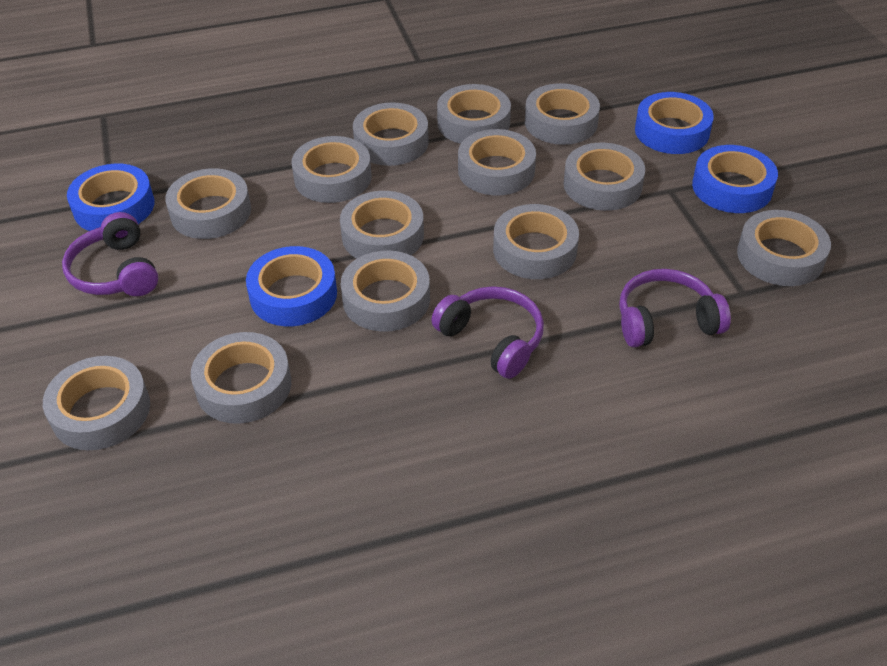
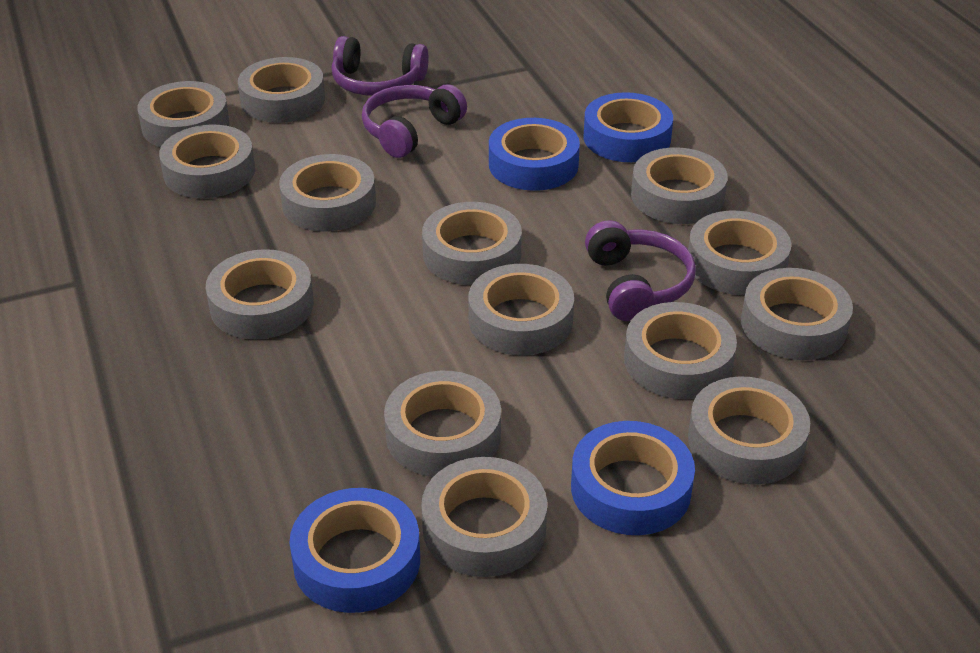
grey tape: [43,356,150,450] [165,168,251,239] [191,332,291,424] [291,136,371,203] [340,191,424,259] [341,251,430,332] [353,102,429,166] [437,84,511,144] [458,129,536,196] [493,204,579,279] [525,83,600,145] [563,143,645,211] [737,210,831,286] = 13 -> [138,81,230,147] [159,125,255,198] [206,249,314,339] [238,57,325,123] [279,154,376,231] [384,371,501,477] [421,457,547,577] [422,202,522,285] [468,264,574,356] [624,302,737,399] [631,147,728,224] [688,211,791,295] [688,376,810,485] [741,268,853,360] = 14

